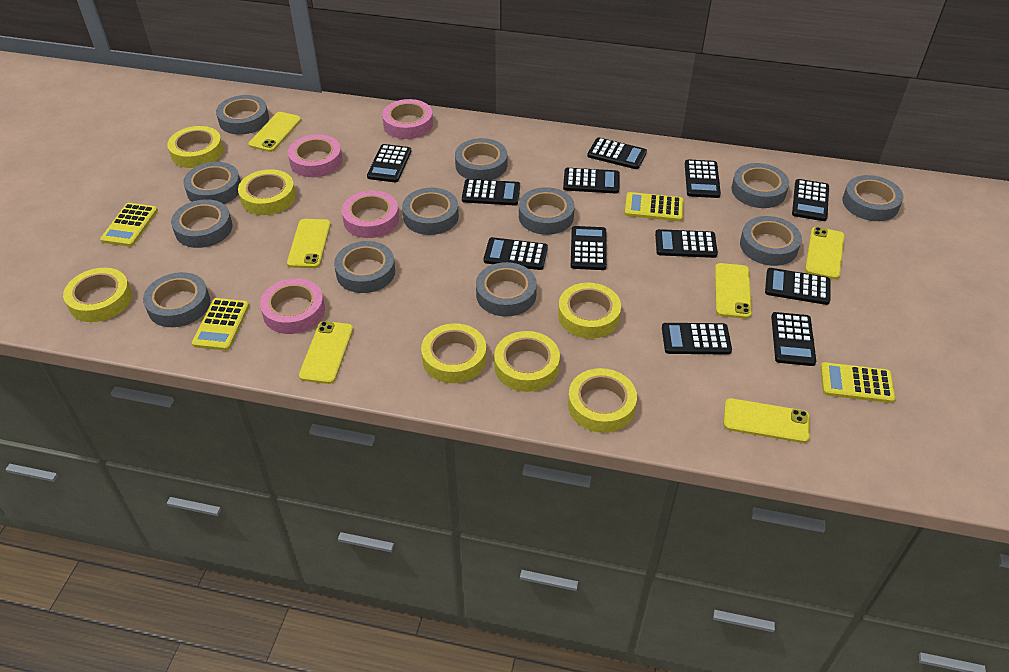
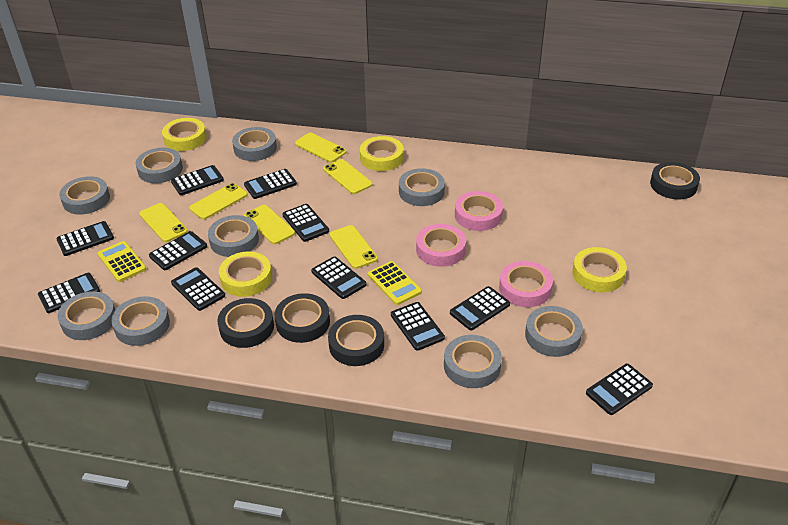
black calculator: [367,144,411,182] [462,179,520,206] [484,237,548,270] [563,168,620,194] [571,226,607,270] [587,138,647,169] [655,229,718,258] [662,323,732,355] [685,159,721,198] [765,268,830,305] [771,312,816,366] [792,179,829,221] = 12 -> [38,273,100,313] [56,221,114,256] [149,231,207,270] [171,165,224,195] [171,267,225,311] [244,169,297,199] [282,204,329,242] [311,256,367,299] [391,302,445,351] [450,286,510,330] [586,364,653,415] = 11
black tape: none = 0 -> [217,298,274,348] [275,293,330,343] [328,315,384,366] [650,162,700,199] = 4
grey tape: [143,272,210,327] [171,199,233,248] [183,162,241,204] [216,95,269,135] [334,241,395,293] [402,188,459,235] [455,138,507,180] [476,262,537,316] [519,187,575,235] [731,163,789,208] [740,216,802,266] [842,175,904,221] = 12 -> [58,291,115,340] [59,176,110,215] [111,296,170,346] [136,148,183,183] [208,215,259,257] [232,127,277,161] [399,168,445,206] [444,335,502,388] [525,306,583,357] = 9
pink tape: [260,278,325,334] [288,135,342,177] [342,190,399,238] [382,99,433,139] = 4 -> [416,224,466,267] [455,191,503,231] [499,261,553,307] = 3
yellow calculator: [100,203,158,247] [192,298,249,351] [625,192,684,221] [820,362,895,403] = 4 -> [98,241,146,282] [368,261,422,305] = 2
yellow tape: [63,268,132,322] [167,126,224,168] [238,169,296,215] [421,323,487,383] [494,331,560,392] [558,283,621,339] [568,368,637,433] = 7 -> [162,118,207,151] [219,252,272,297] [360,136,404,171] [572,247,627,292] = 4

